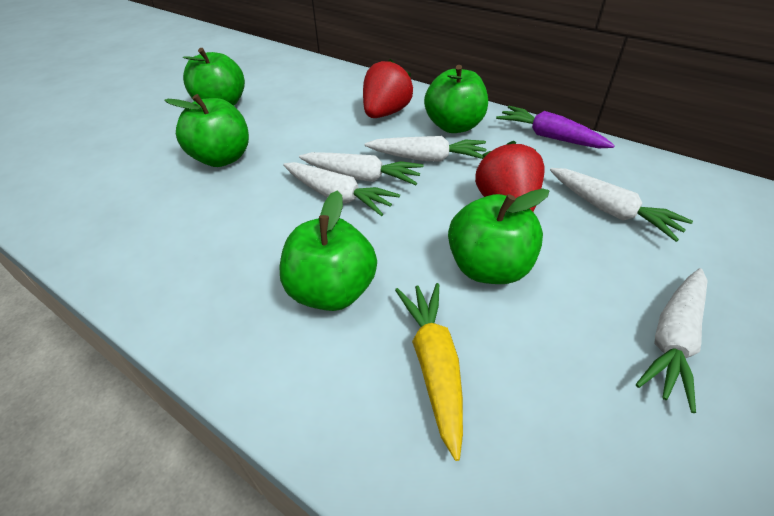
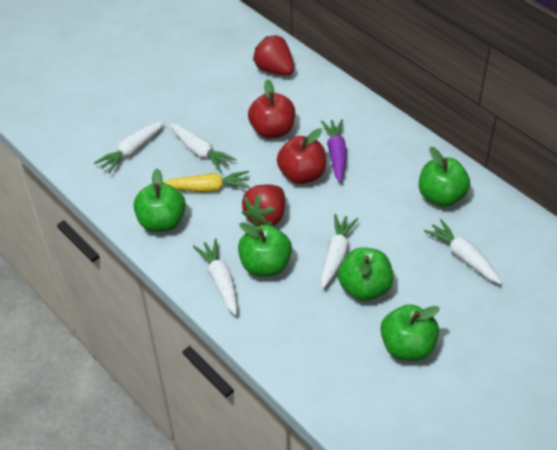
red apple: none = 0 -> [248,79,295,139] [277,128,326,184] = 2

